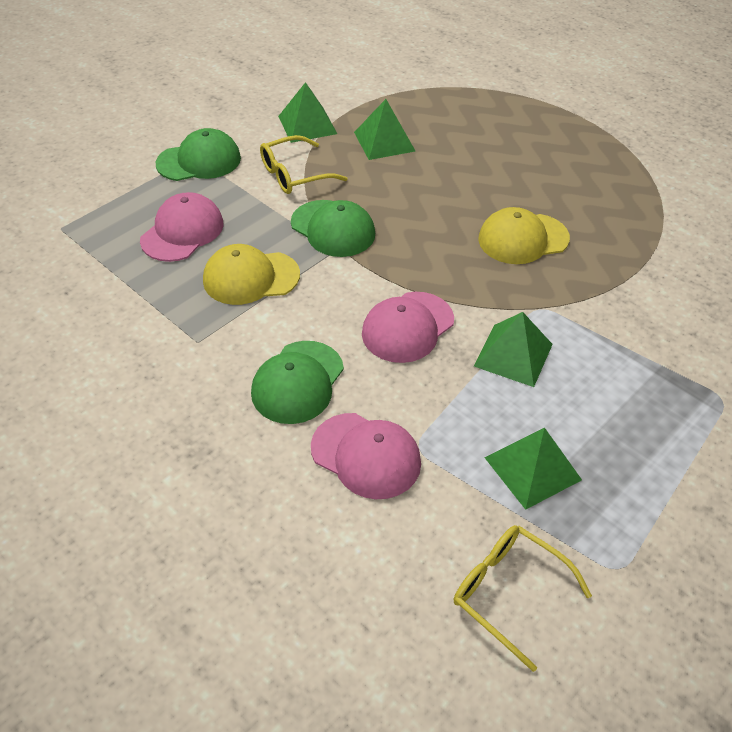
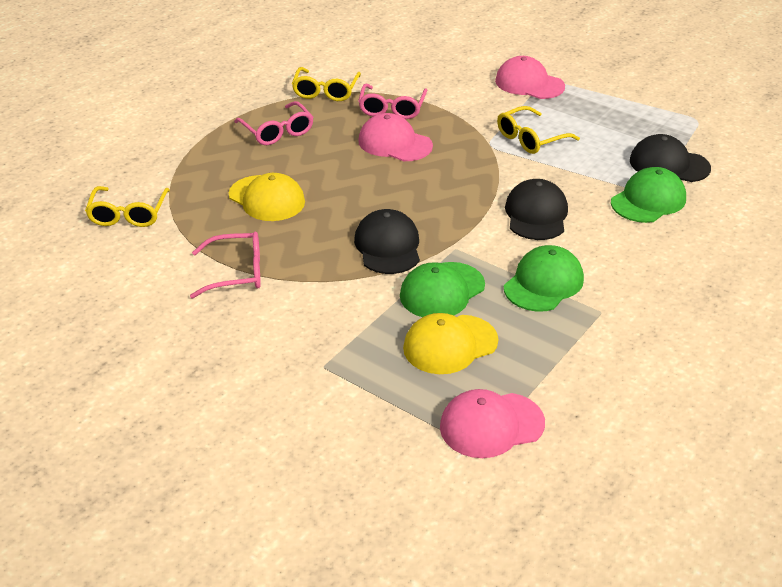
black cap: none = 0 -> [354,209,420,274] [505,179,568,240] [630,134,711,182] = 3
green pyramid: [278,82,337,143] [354,99,415,160] [474,312,553,387] [484,427,582,510] = 4 -> none = 0
pink glasses: none = 0 -> [190,232,261,299] [234,101,313,145] [358,84,428,119] = 3
yellow glasses: [260,135,348,194] [454,525,592,672] = 2 -> [85,186,170,227] [292,67,361,101] [497,106,580,154] = 3

